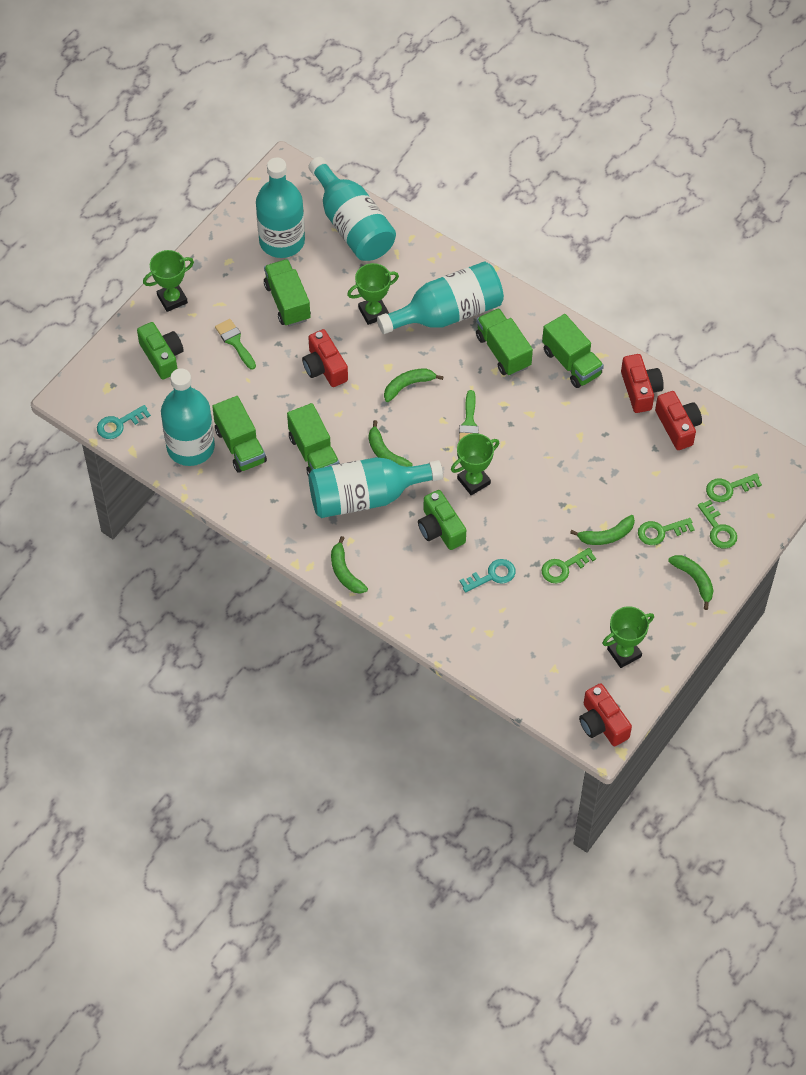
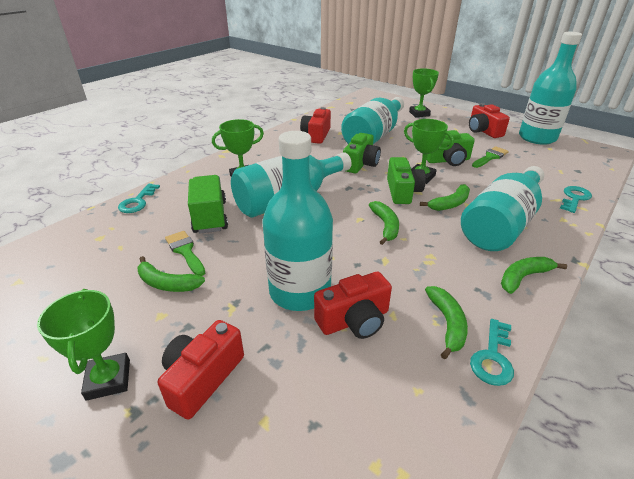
green camera: [137,322,184,379] [418,490,466,550] = 2 -> [343,133,381,173] [387,157,426,204] [426,130,475,166] = 3
green key: [542,548,596,583] [638,518,695,545] [698,500,737,548] [706,473,762,502] = 4 -> none = 0
green truck: [212,396,267,473] [264,259,311,327] [287,403,340,477] [476,308,533,376] [542,314,604,388] = 5 -> [188,175,228,234] = 1
turquoise key: [97,405,151,439] [460,559,516,592] = 2 -> [118,184,160,213] [470,319,514,386] [560,186,592,213] = 3

